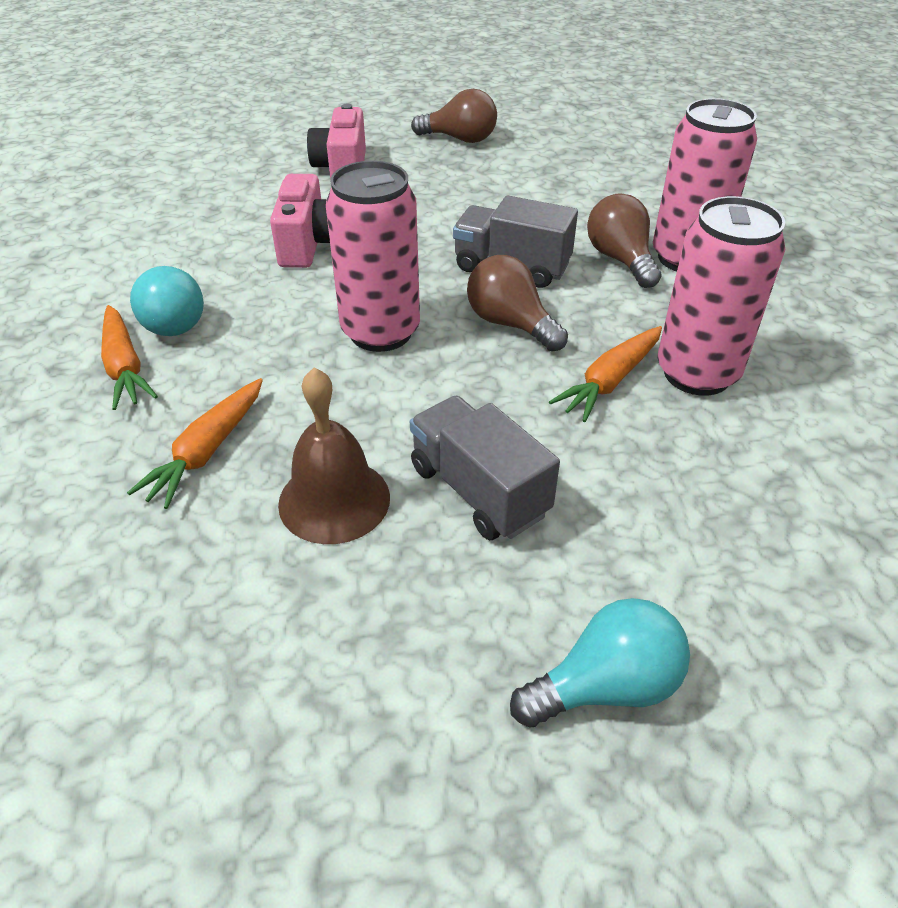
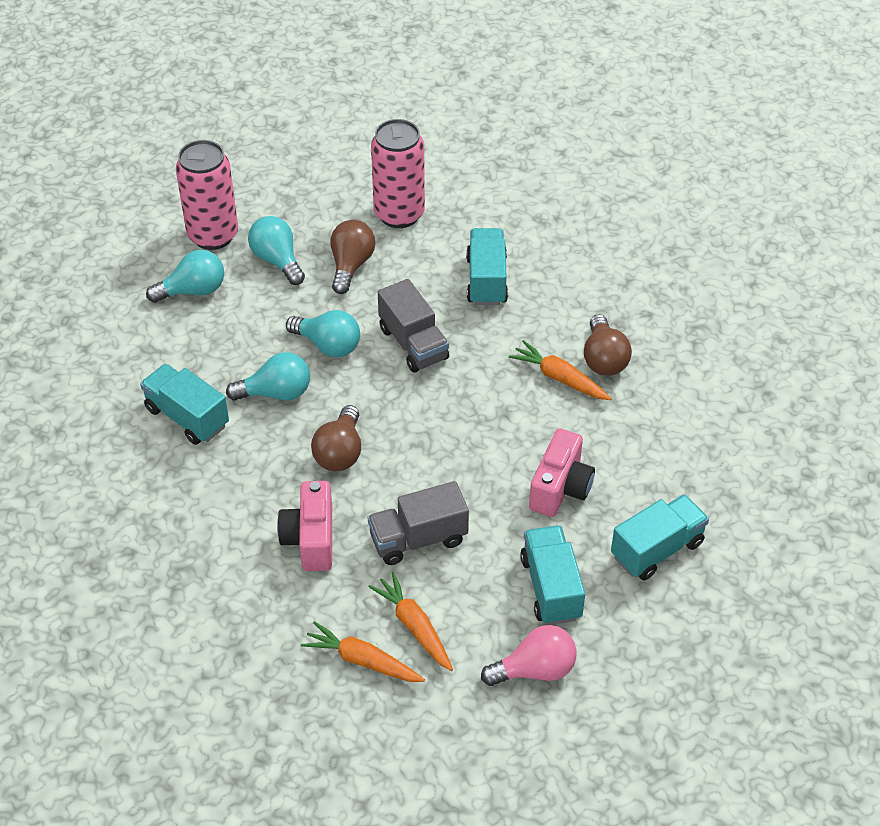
brown bell: [278,368,390,544] = 1 -> none = 0
pink can: [326,161,420,352] [653,98,757,271] [658,196,785,396] = 3 -> [176,140,238,250] [371,119,425,228] = 2
pink light bulb: none = 0 -> [481,625,577,686] = 1
turquoise light bulb: [130,266,204,336] [510,598,690,728] = 2 -> [146,250,224,303] [226,352,310,401] [248,216,305,285] [286,310,360,358] = 4
turquoise truck: none = 0 -> [140,364,229,445] [466,228,508,305] [520,525,585,625] [611,494,709,580] = 4

